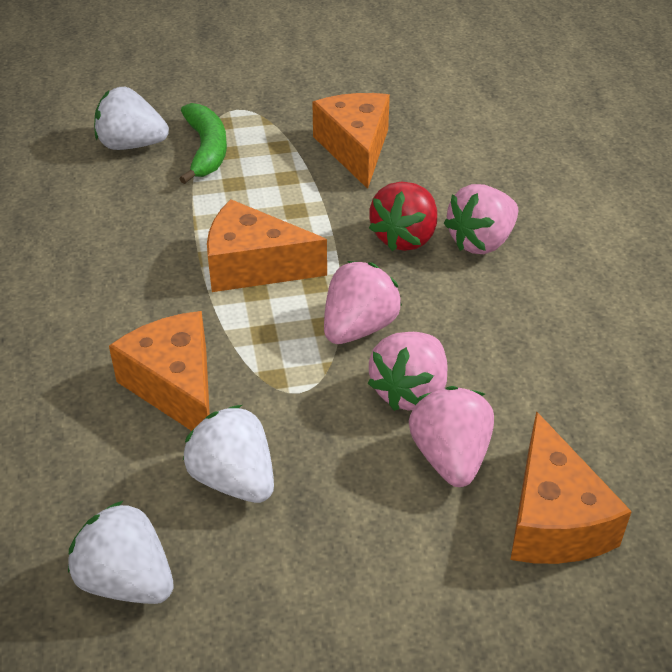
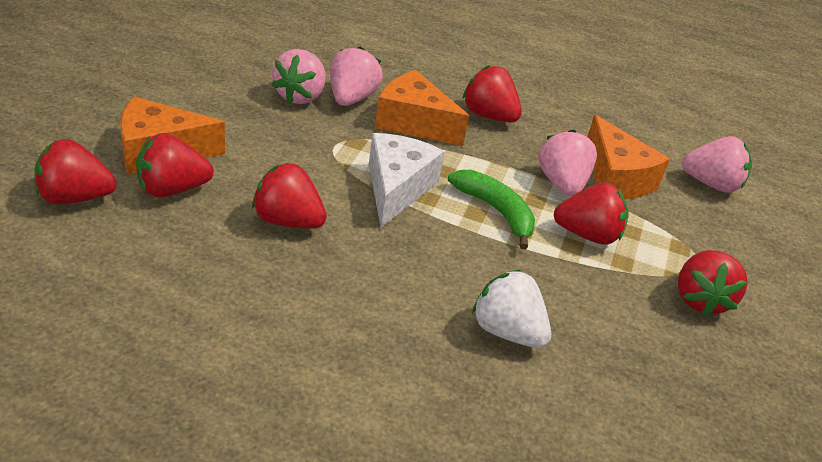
orange cheese: [109,311,210,431] [207,199,327,292] [312,93,390,189] [510,411,632,564] = 4 -> [120,97,225,175] [375,70,469,146] [587,115,670,200] = 3
red strawberry: [369,181,437,251] = 1 -> [34,139,117,204] [136,133,214,197] [252,163,327,229] [462,65,522,122] [554,182,629,245] [678,250,748,316] = 6
white cheese: none = 0 -> [369,133,445,227] = 1
white strawberry: [68,501,174,604] [94,87,169,150] [183,405,274,503] = 3 -> [472,270,551,348] = 1

